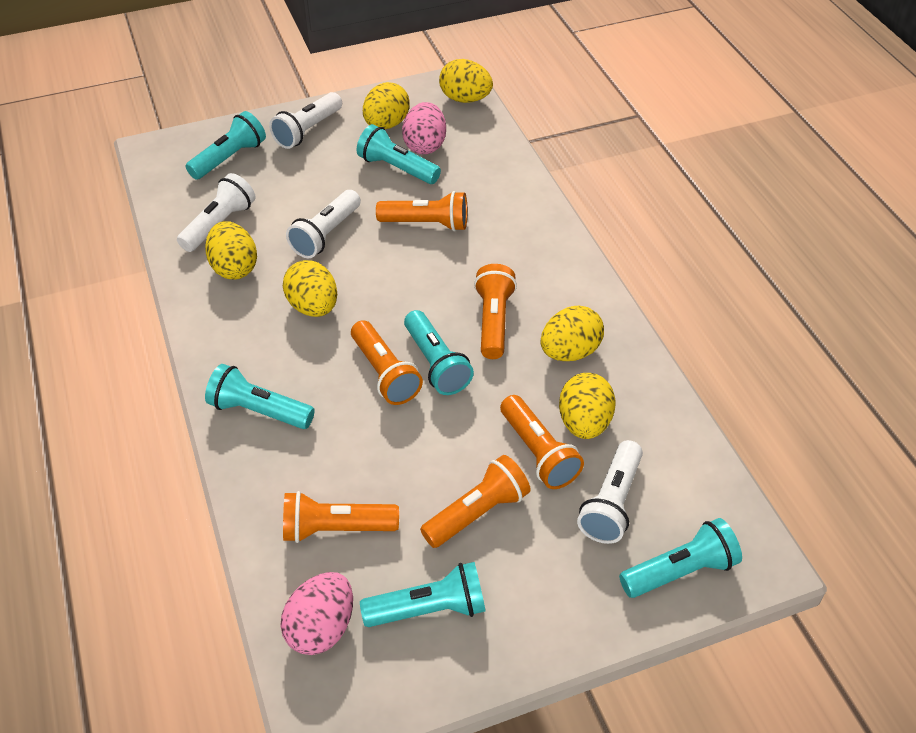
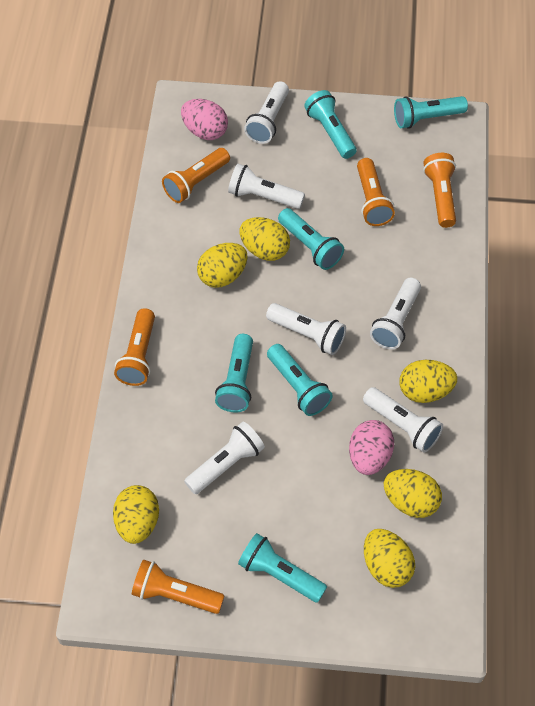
orange flashlight: [283,491,399,543] [351,320,423,405] [376,191,467,231] [420,455,531,548] [474,264,517,359] [500,395,584,489] = 6 -> [114,308,155,386] [132,560,224,614] [162,148,230,203] [357,158,395,226] [423,153,456,228] = 5
white flashlight: [177,173,256,252] [269,92,342,149] [286,190,361,258] [577,440,643,544] = 4 -> [184,421,265,494] [228,164,305,209] [244,81,289,144] [266,303,346,355] [363,387,443,453] [370,278,421,349] = 6

